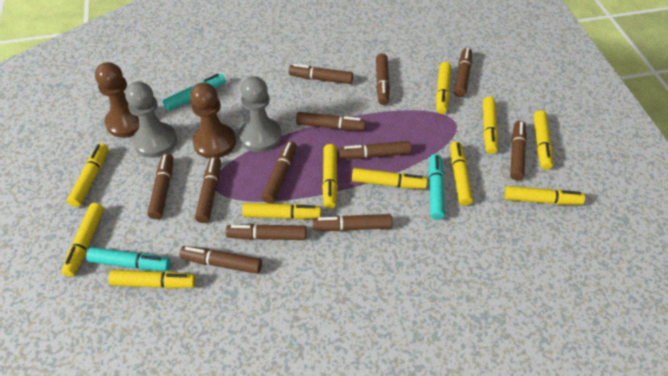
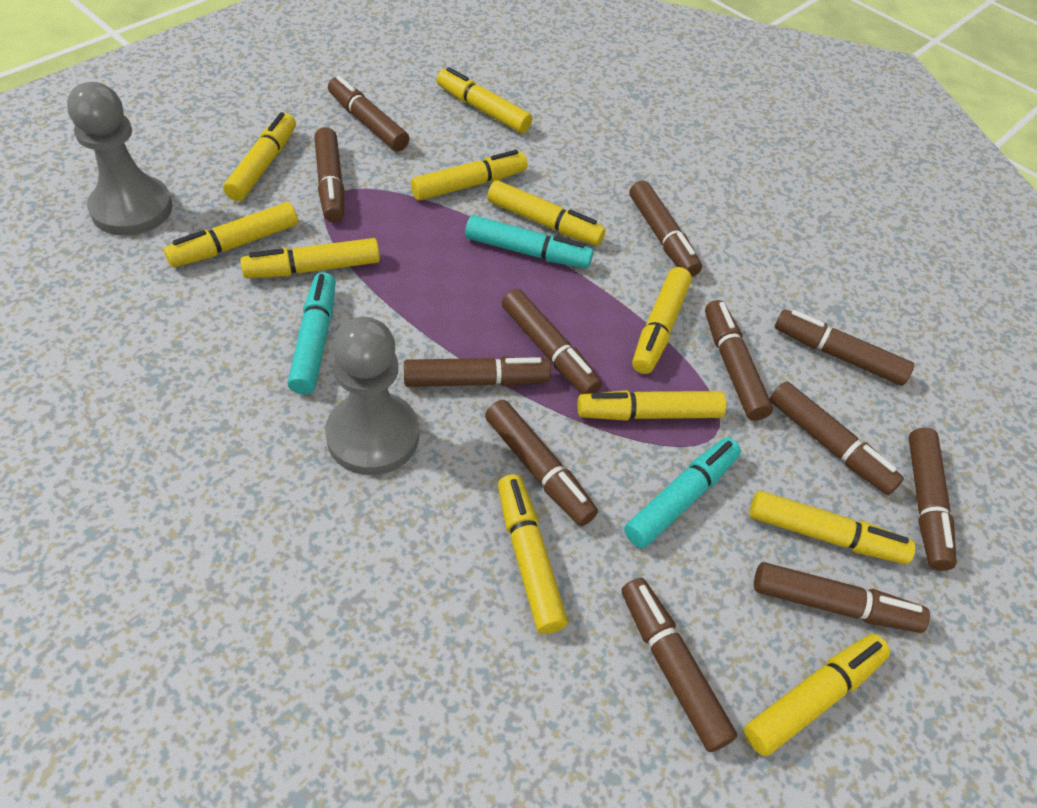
brown pawn: [95,62,139,138] [190,82,236,159] = 2 -> none = 0

